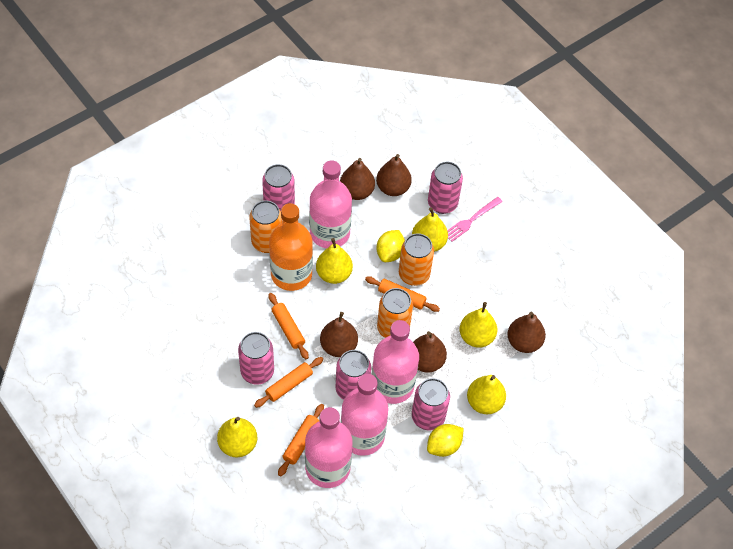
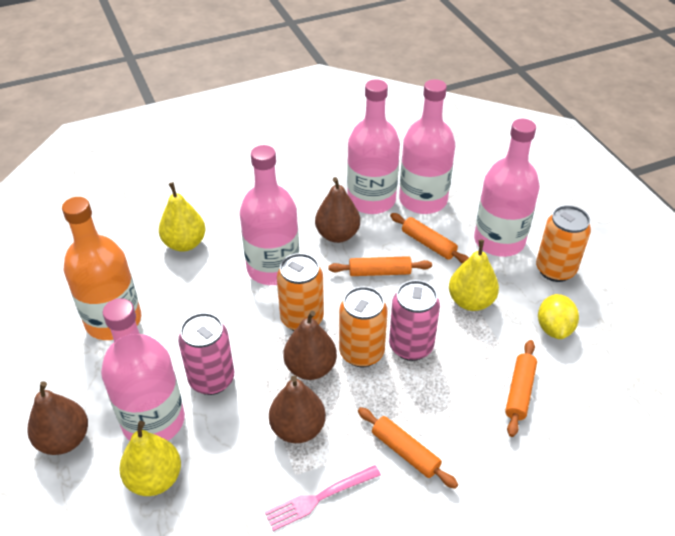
brown pear: [320,312,358,357] [340,158,375,200] [376,154,412,196] [413,331,447,373] [507,312,546,353] = 5 -> [27,381,88,455] [269,376,326,443] [283,311,337,380] [315,177,360,243] = 4
pink bottle: [305,407,352,488] [309,160,352,248] [341,374,389,456] [372,320,419,404] = 4 -> [101,298,185,441] [240,145,299,285] [347,79,400,214] [399,79,455,214] [474,119,540,257] = 5
pink can: [238,332,274,385] [262,164,295,211] [336,350,371,400] [412,378,450,430] [428,162,463,214] = 5 -> [178,313,234,395] [389,280,440,361] = 2
yellow lemon: [376,230,405,262] [427,424,464,457] = 2 -> [538,294,579,339] = 1
yellow pear: [217,417,257,457] [316,238,353,284] [412,207,448,252] [460,302,497,348] [467,375,506,414] = 5 -> [119,421,181,496] [159,182,206,252] [449,239,499,311] = 3

